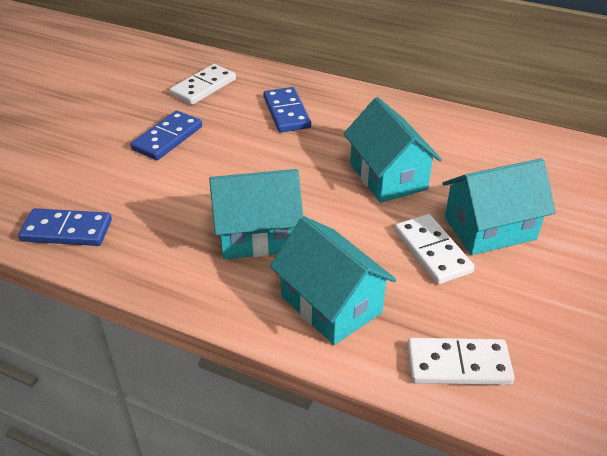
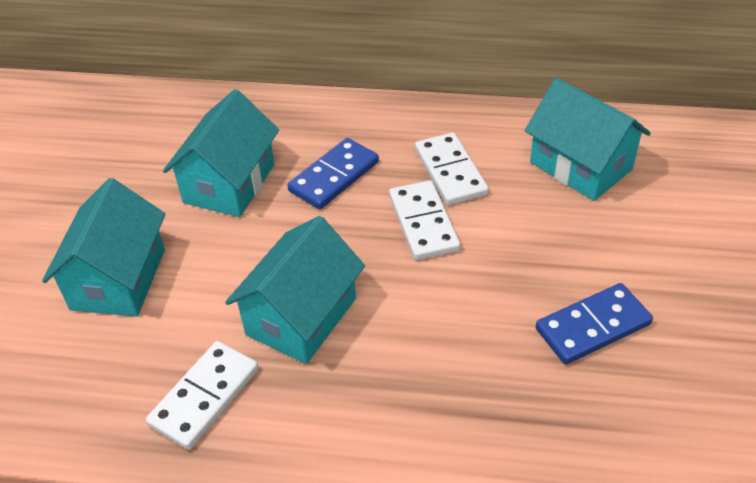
blue domino: [18,208,112,246] [130,111,202,160] [263,87,311,133] = 3 -> [287,138,379,209] [536,283,653,364] = 2

